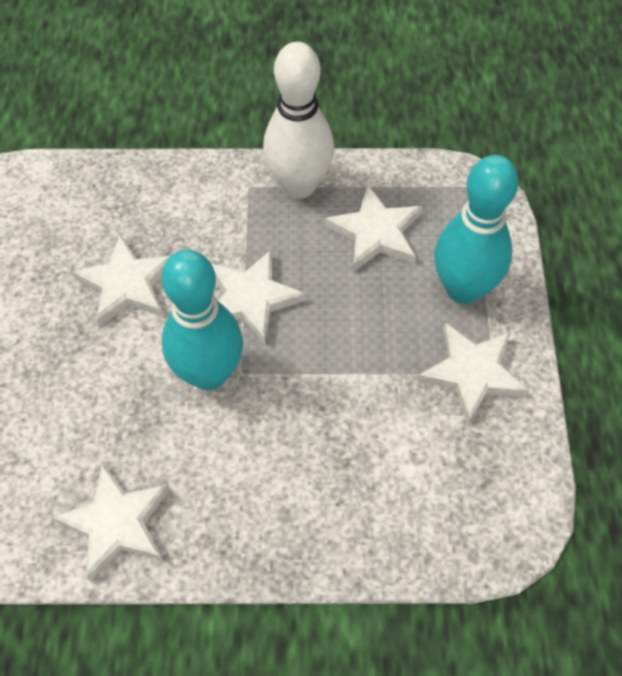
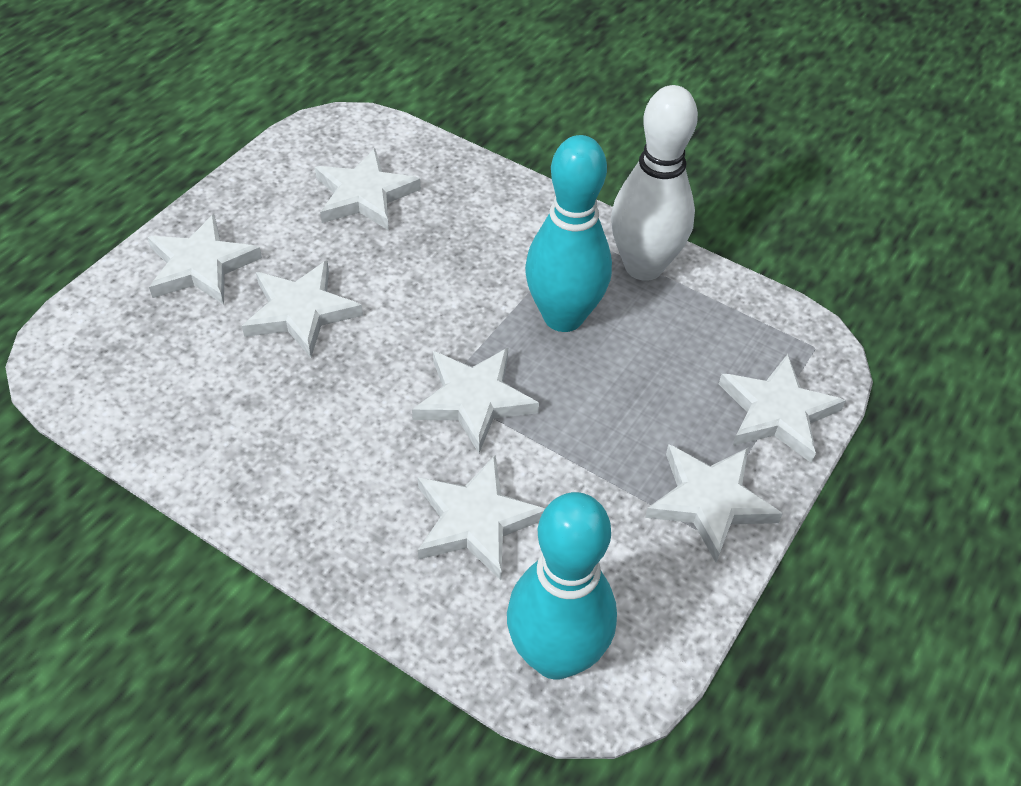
white star: [52,462,170,581] [72,234,170,327] [211,250,306,344] [325,184,422,272] [417,322,529,425] = 5 -> [148,214,262,305] [242,260,363,358] [315,148,421,230] [412,348,539,453] [418,455,545,580] [645,444,783,562] [719,354,846,463] = 7

